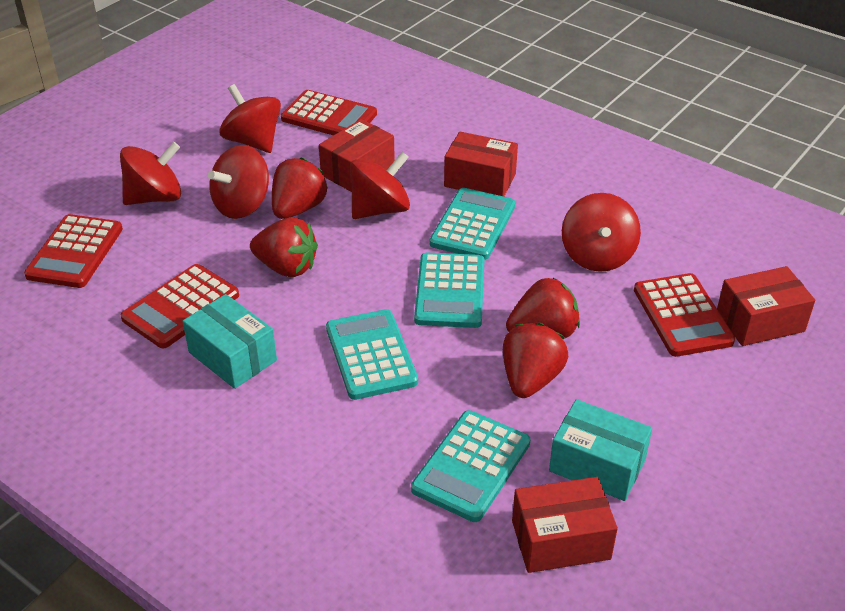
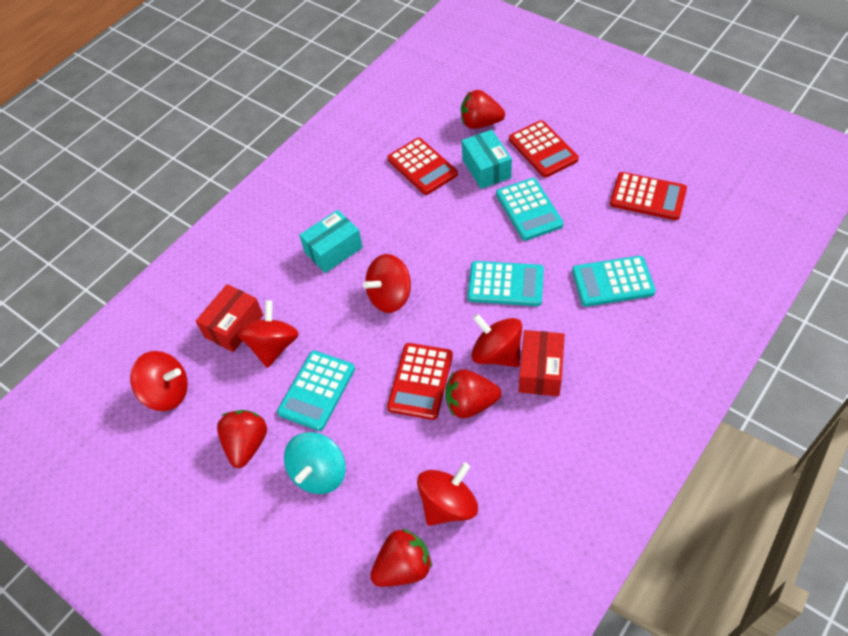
red box: [319,119,395,192] [444,132,518,196] [512,477,618,573] [717,266,815,346] = 4 -> [196,284,263,352] [519,330,565,396] = 2
turquoise spinning top: none = 0 -> [284,432,346,494] = 1

